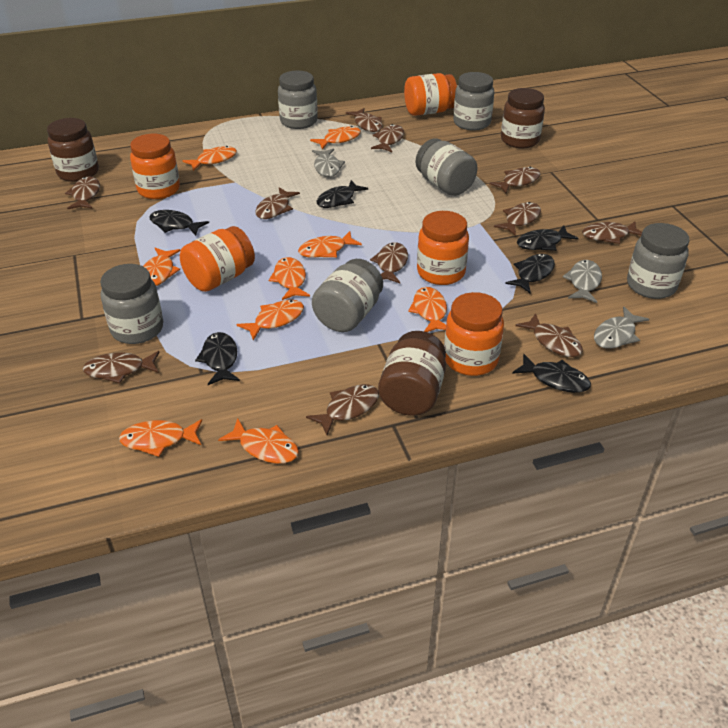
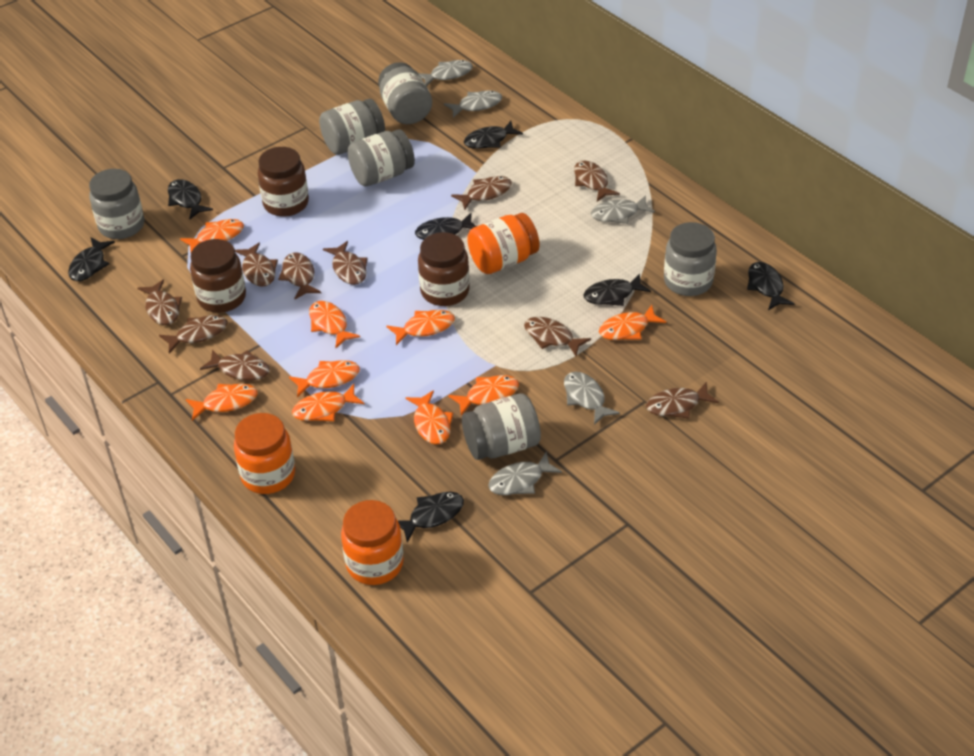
black fish: [149,210,209,236] [195,332,240,385] [316,180,368,208] [505,254,555,293] [512,354,591,393] [517,226,578,251] = 6 -> [68,237,115,281] [168,179,213,220] [398,492,464,543] [415,213,476,240] [464,121,523,149] [583,273,651,306] [747,262,795,310] = 7
brown fish: [65,176,100,209] [83,351,160,383] [255,187,300,219] [306,384,379,435] [346,108,383,132] [370,242,408,283] [371,124,404,152] [489,167,540,193] [494,202,541,236] [515,313,583,357] [582,222,642,244] = 11 -> [138,279,182,325] [159,315,228,353] [200,349,270,381] [235,243,278,287] [278,252,321,299] [323,241,368,285] [451,176,512,210] [524,317,591,356] [574,160,620,202] [646,382,719,419] = 10
grey fish: [312,148,345,177] [563,260,602,303] [594,307,649,349] = 3 -> [418,60,473,86] [444,91,502,118] [488,452,562,495] [564,371,620,425] [591,195,655,224] = 5
orange jar: [130,134,180,199] [180,226,255,292] [404,73,457,116] [417,211,469,285] [444,292,504,376] = 5 -> [234,413,295,494] [341,500,404,585] [467,213,539,274] = 3

